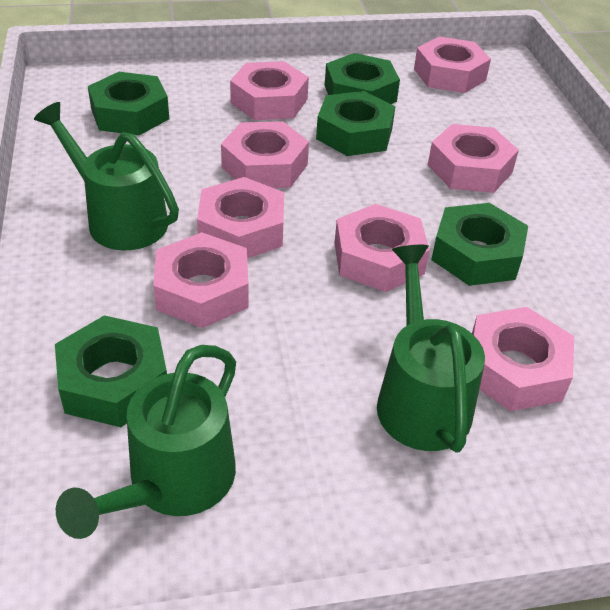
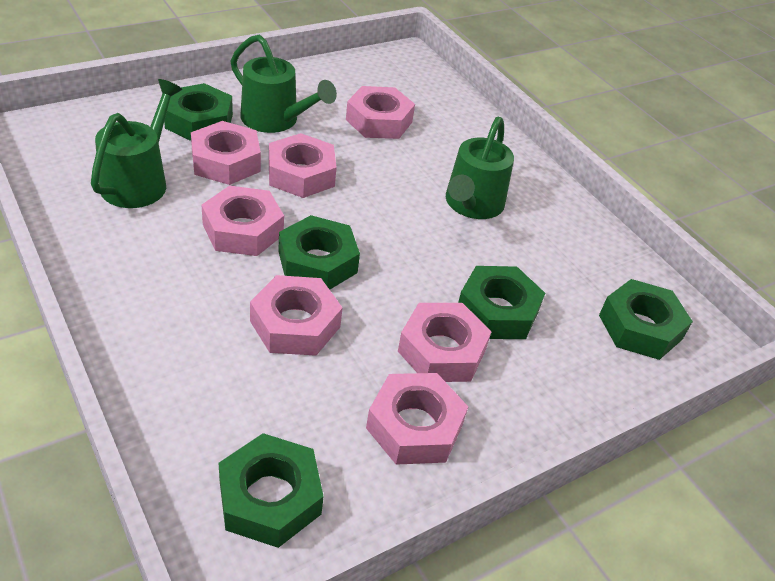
pink nut: [153,232,249,328] [197,177,284,258] [221,121,309,188] [230,61,309,120] [335,204,430,292] [414,36,491,93] [428,124,519,193] [472,307,574,411] = 8 -> [191,121,261,185] [202,185,284,256] [250,275,343,356] [269,133,337,198] [346,86,415,139] [366,373,468,465] [398,303,492,382] = 7

